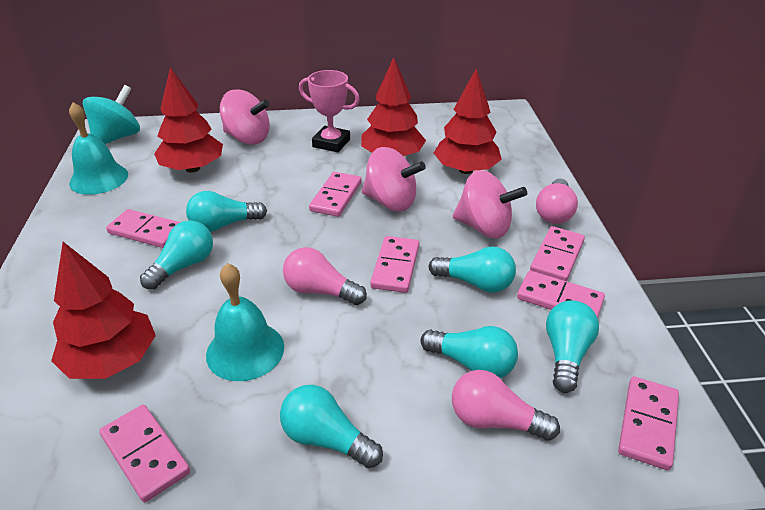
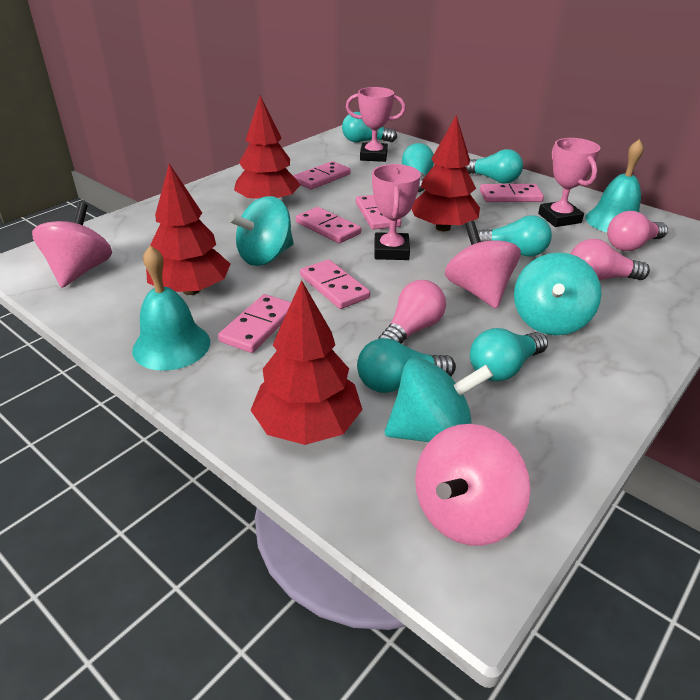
pink domino: [99,405,190,502] [106,209,181,248] [309,172,362,217] [370,236,419,293] [517,271,605,318] [530,226,585,281] [618,376,679,470] = 7 -> [218,294,291,353] [293,161,351,189] [296,207,361,244] [300,259,370,309] [356,195,401,230] [480,184,544,202] = 6
pink trophy: [299,70,360,152] = 1 -> [346,87,406,162] [372,164,421,260] [538,138,601,227] = 3
turquoise spinning top: [83,85,140,144] = 1 -> [228,196,294,266] [385,357,493,442] [514,252,601,336] = 3

